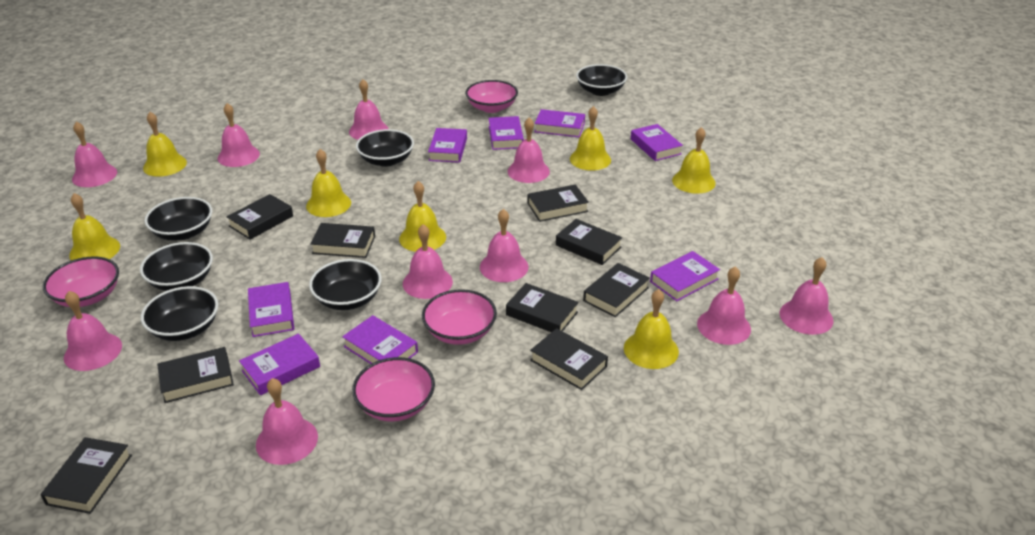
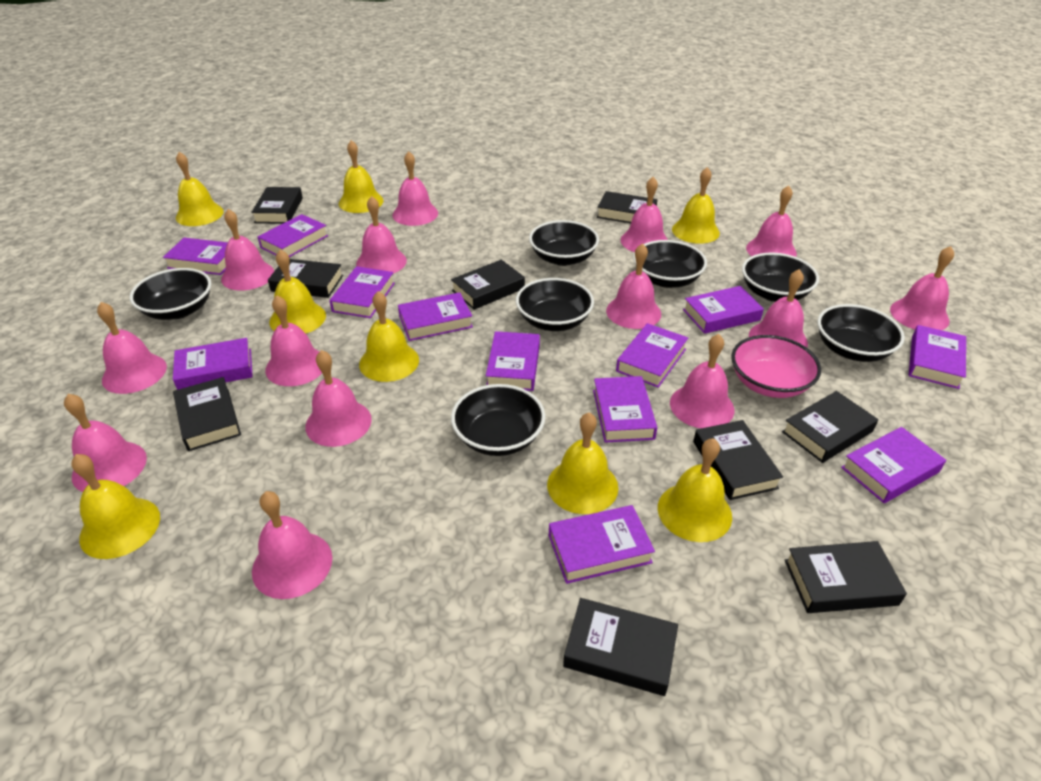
black bowl: [140,242,213,291] [141,286,218,341] [145,197,212,241] [309,259,382,310] [356,129,414,167] [576,64,627,96] = 6 -> [130,268,211,320] [451,384,545,456] [516,278,594,331] [529,220,599,266] [633,240,707,288] [742,253,819,302] [817,304,905,362] = 7
pink bell: [64,291,122,371] [72,121,117,187] [218,103,260,167] [256,378,318,465] [349,79,388,140] [403,224,453,299] [480,209,529,282] [508,118,550,183] [697,266,751,345] [779,257,834,335] = 10 -> [64,394,147,492] [97,302,167,394] [221,209,274,291] [252,491,332,599] [265,295,322,386] [305,350,372,447] [356,196,407,273] [392,151,438,226] [606,243,661,329] [621,177,668,252] [670,334,734,428] [746,185,797,257] [749,269,808,347] [890,246,954,330] = 14
pink bowl: [43,256,119,307] [352,357,435,422] [422,289,497,345] [465,80,518,113] = 4 -> [731,335,821,398] = 1
purple book: [239,333,320,395] [248,282,294,337] [342,315,418,364] [428,128,467,163] [489,116,524,150] [535,109,585,137] [631,124,683,161] [650,251,720,301] = 8 -> [163,238,228,275] [173,338,253,390] [258,214,328,257] [329,266,395,318] [398,292,473,341] [486,331,540,391] [549,505,655,584] [593,376,657,443] [616,323,688,388] [683,286,764,334] [841,427,946,503] [908,325,966,389] = 12
yellow bell: [69,193,120,260] [143,112,187,177] [306,149,351,217] [399,181,446,252] [570,106,611,171] [624,289,679,369] [672,127,716,194] = 7 -> [71,454,160,559] [176,152,224,226] [269,250,326,333] [339,140,384,213] [359,291,419,382] [547,412,618,514] [658,438,732,542] [672,167,720,244] = 8

